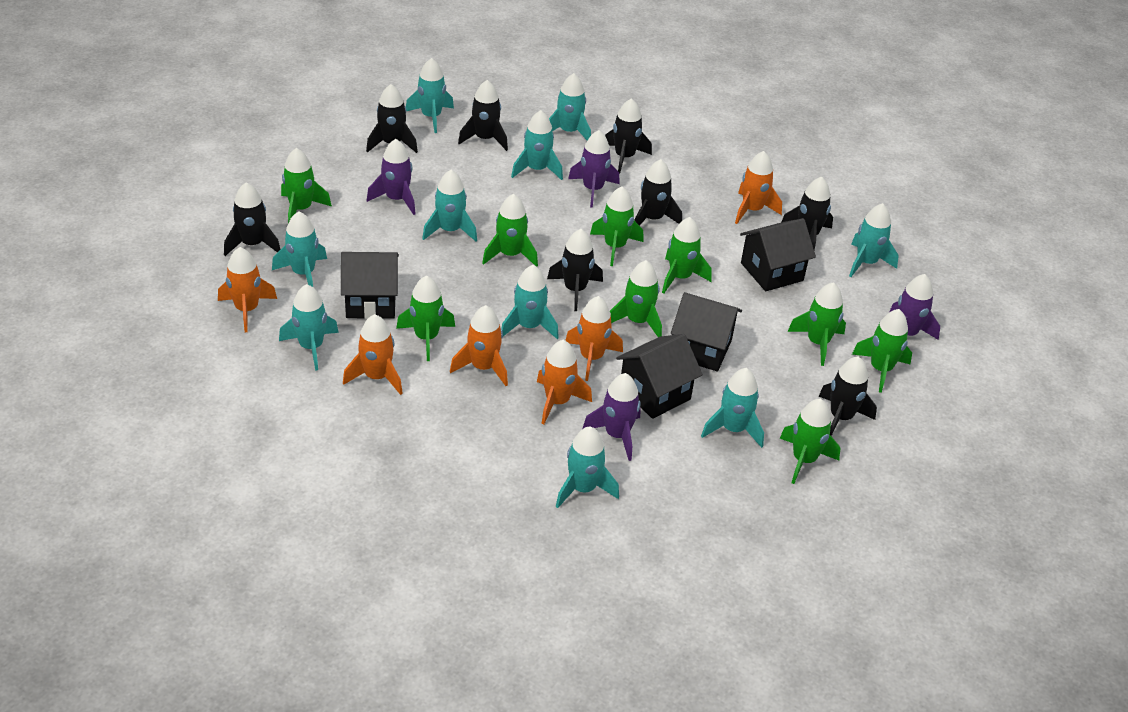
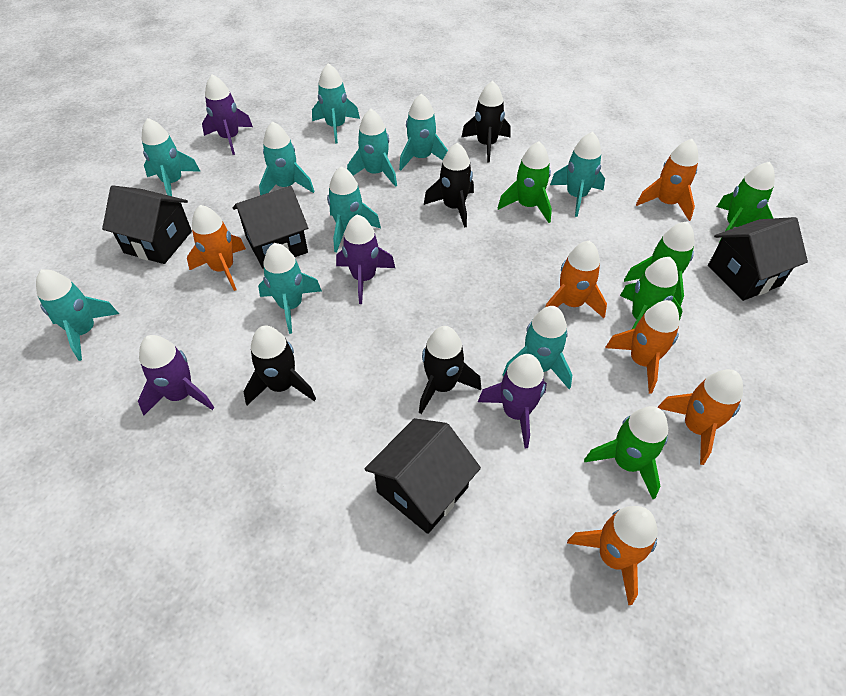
black rocket: [224,182,281,256] [366,84,418,153] [458,80,508,151] [547,229,603,311] [605,98,652,174] [634,159,682,226] [782,176,833,250] [819,356,877,436] = 8 -> [244,325,316,405] [419,326,481,414] [424,143,474,228] [462,81,510,163] = 4
green rocket: [281,148,332,223] [396,276,455,361] [482,194,538,267] [590,187,644,266] [610,260,662,337] [662,217,712,294] [780,399,840,484] [788,282,846,366] [852,309,912,393] = 9 -> [498,141,552,223] [584,406,668,499] [620,257,682,329] [624,221,695,307] [717,162,775,242] = 5

